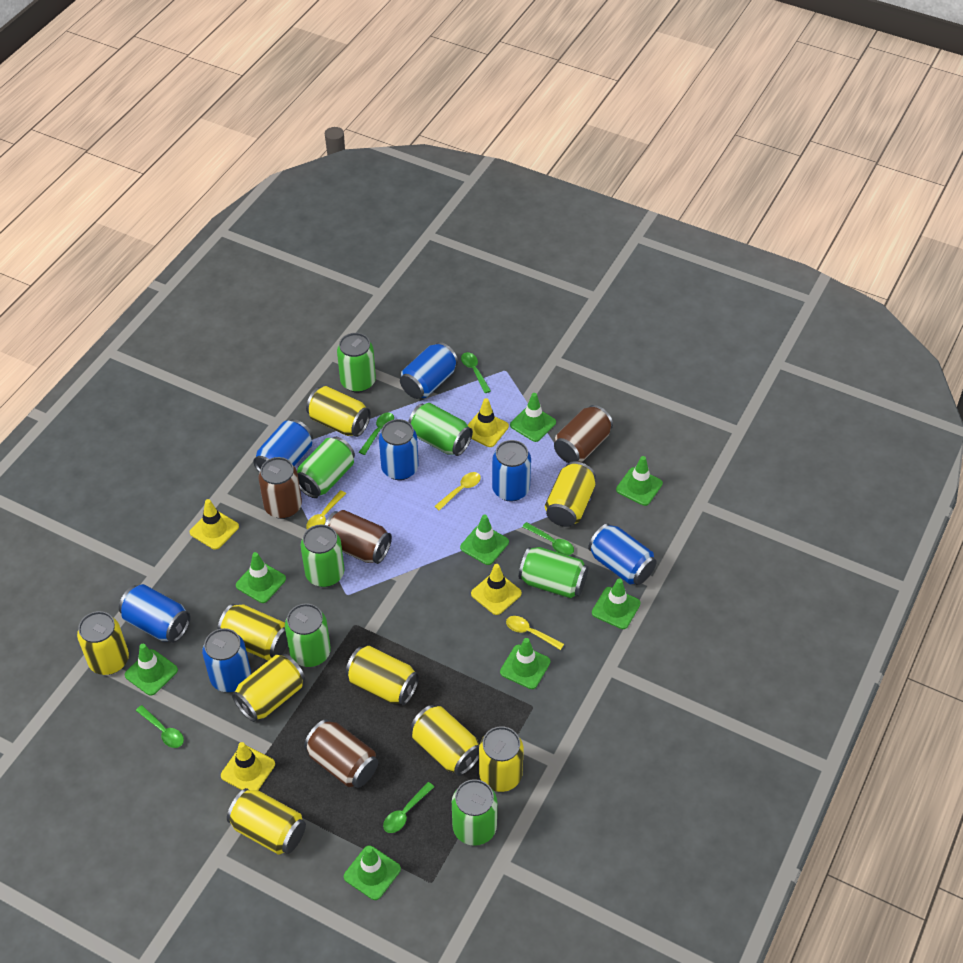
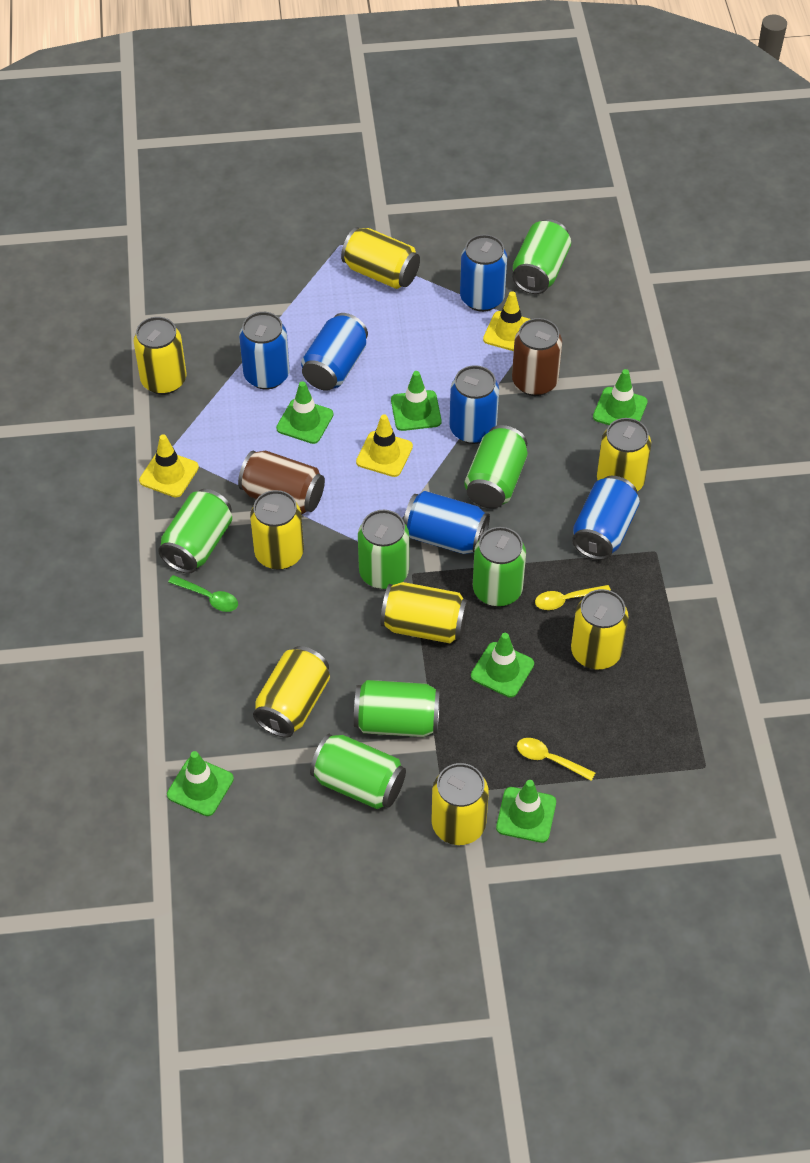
blue can: [119,584,190,643] [202,628,251,692] [253,419,313,473] [379,419,419,480] [400,342,458,399] [492,440,531,502] [588,523,657,585] = 7 -> [239,312,290,390] [301,313,368,391] [404,491,490,554] [449,365,499,444] [460,235,507,312] [572,476,640,560] = 6
brown can: [258,457,302,519] [304,719,378,788] [325,510,392,564] [554,405,613,463] = 4 -> [238,451,325,514] [512,318,562,396] = 2
green spoon: [136,705,184,748] [359,412,394,455] [383,782,434,833] [461,352,491,393] [522,522,574,555] = 5 -> [168,575,238,612] = 1
green traffic cone: [125,644,178,696] [236,552,286,603] [344,846,401,900] [460,515,509,565] [500,638,550,689] [510,393,556,442] [592,578,640,629] [616,456,663,506] = 8 -> [167,751,234,816] [276,381,333,444] [391,371,441,431] [471,633,534,698] [496,780,556,843] [593,369,648,425] = 6
yellow can: [77,611,129,675] [217,604,288,660] [227,788,306,855] [232,654,305,722] [306,386,371,437] [345,646,419,705] [410,705,479,776] [479,726,524,792] [545,461,596,527] = 9 -> [134,317,187,395] [250,490,304,570] [253,646,330,737] [341,227,420,289] [380,582,468,643] [432,763,489,845] [571,589,628,670] [597,418,651,492] = 8
yellow spoon: [306,490,346,530] [434,472,481,511] [506,616,564,650] = 3 -> [517,738,595,781] [535,585,611,610] = 2
yellow traffic cone: [190,499,239,550] [221,742,275,790] [468,398,509,447] [471,564,522,615] = 4 -> [139,434,199,497] [356,414,413,477] [483,291,530,351] = 3

